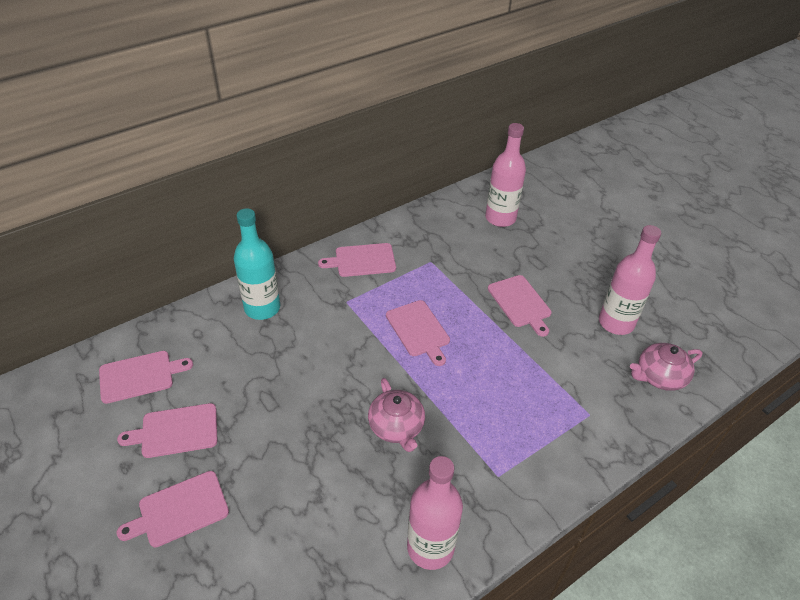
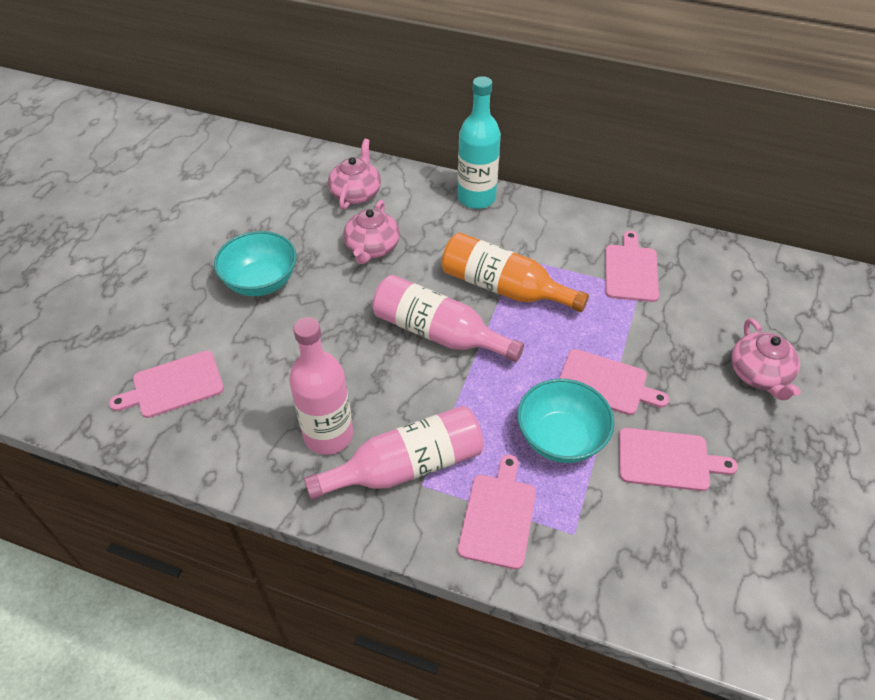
orange bottle: none = 0 -> [442,233,589,312] = 1
pink cutting board: [99,351,193,404] [117,403,218,458] [117,471,229,547] [318,243,396,277] [386,300,450,366] [488,275,552,337] = 6 -> [109,351,224,418] [458,454,536,570] [559,349,669,415] [606,231,659,302] [619,428,738,491] = 5
pink teapot: [368,378,425,452] [630,343,702,391] = 2 -> [328,139,381,210] [343,200,400,264] [731,318,801,401] = 3
turquoise bowl: none = 0 -> [214,231,297,296] [517,379,614,463] = 2

